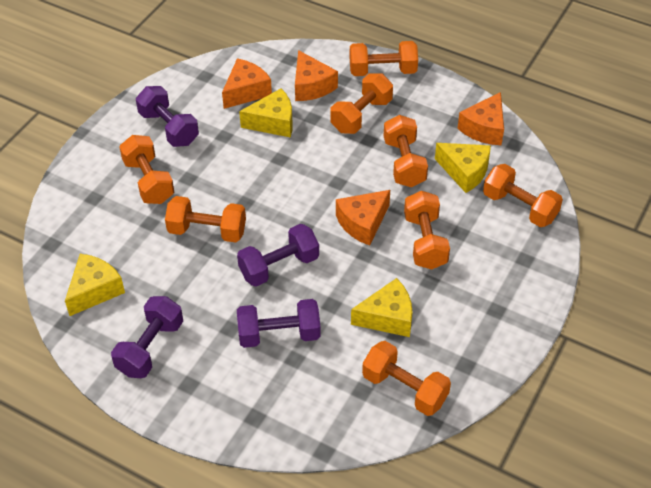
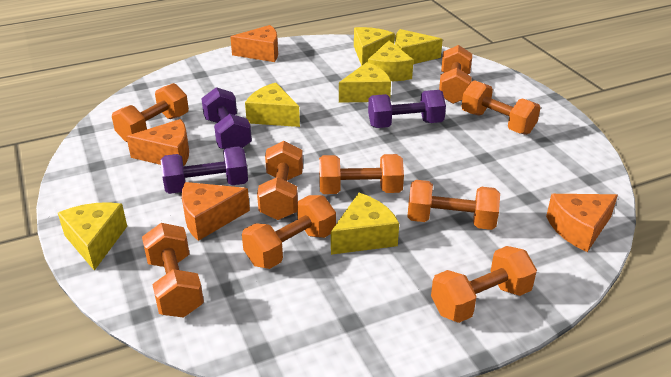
orange dumbbell: [119,135,174,204] [165,196,246,243] [330,73,393,134] [350,41,418,76] [362,341,451,416] [384,115,428,187] [404,191,450,269] [483,164,563,227] = 8 -> [112,83,189,142] [142,223,204,318] [242,195,336,269] [257,141,303,220] [319,154,404,194] [407,180,500,230] [431,246,537,323] [439,45,472,104] [461,80,541,135] = 9
purple dumbbell: [111,296,183,378] [136,86,199,147] [237,224,319,287] [237,299,321,348] = 4 -> [160,146,248,194] [201,87,252,149] [368,90,446,128] = 3
yellow cheese: [65,254,125,316] [239,88,293,138] [351,278,413,337] [435,143,491,193] = 4 -> [58,202,127,271] [245,83,300,127] [331,193,399,255] [339,62,391,103] [354,27,395,66] [368,40,413,81] [395,29,443,64] = 7

